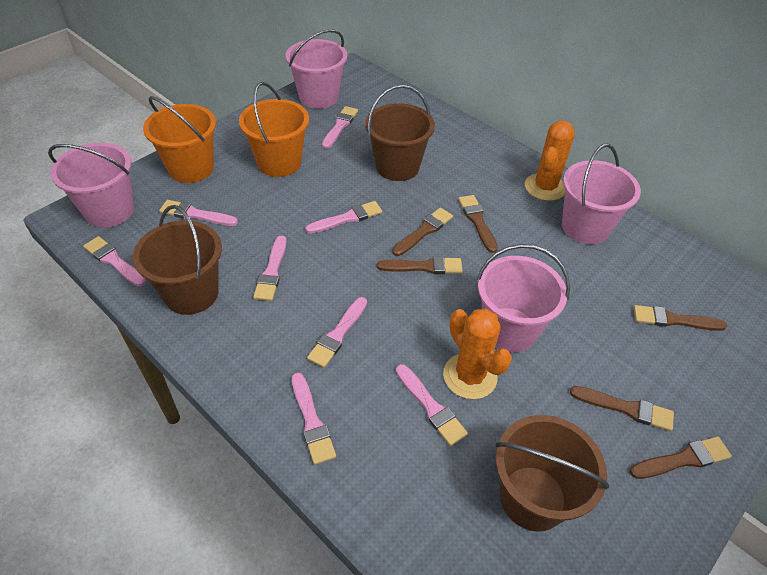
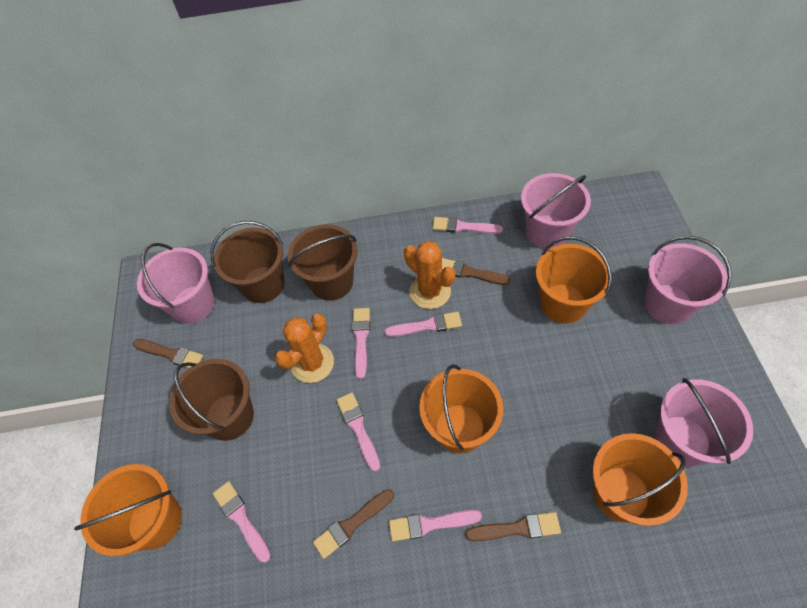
brown brush: [377,256,463,274] [392,208,453,256] [458,195,498,253] [570,386,674,431] [630,436,732,479] [634,305,727,331] = 6 -> [133,339,203,368] [313,489,394,559] [442,258,511,285] [465,512,561,541] = 4
orange bucket: [143,96,216,183] [239,82,309,177] = 2 -> [74,464,182,556] [419,364,503,454] [536,236,612,323] [593,433,688,526] = 4
pink brush: [83,236,146,286] [159,200,238,226] [253,236,287,301] [292,373,336,465] [305,201,382,234] [307,297,367,368] [322,106,358,149] [396,364,468,446] = 8 -> [213,481,271,563] [337,392,380,472] [352,308,370,379] [384,312,462,337] [389,510,482,542] [432,217,503,234] = 6

